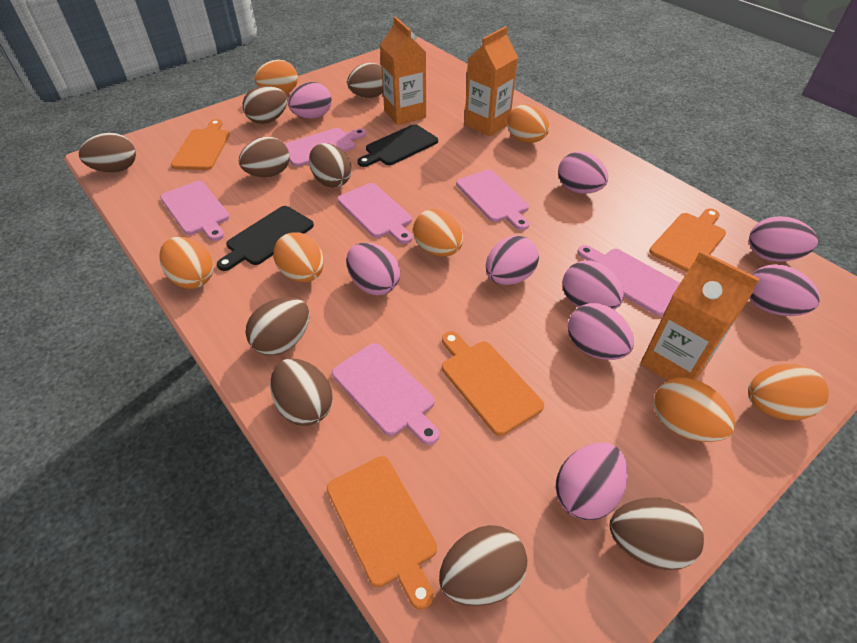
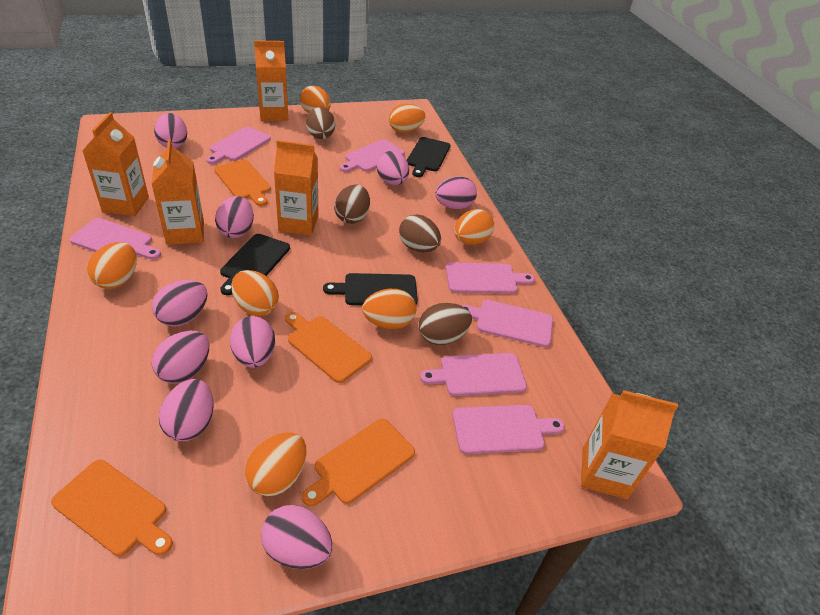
black cutting board: [217,206,314,271] [357,124,438,167] = 2 -> [220,234,290,295] [323,273,418,305] [407,137,450,177] = 3
brown egg: [79,133,136,172] [239,137,290,177] [243,86,287,124] [246,297,310,356] [270,359,333,426] [309,143,352,188] [347,63,383,98] [439,525,528,606] [610,497,704,570] = 9 -> [306,107,335,139] [334,184,370,224] [399,215,441,252] [418,303,472,345] = 4
orange carton: [380,16,426,125] [465,26,518,136] [641,250,760,381] = 3 -> [82,112,149,216] [152,139,204,245] [254,40,288,121] [274,140,319,236] [581,390,678,499] = 5
pink cutting board: [160,181,230,241] [285,128,366,167] [332,343,439,445] [338,183,412,244] [456,170,529,230] [577,245,680,316] = 6 -> [69,218,161,260] [206,127,271,164] [340,139,405,172] [420,353,527,396] [446,262,535,294] [452,405,565,454] [461,300,553,347] = 7

